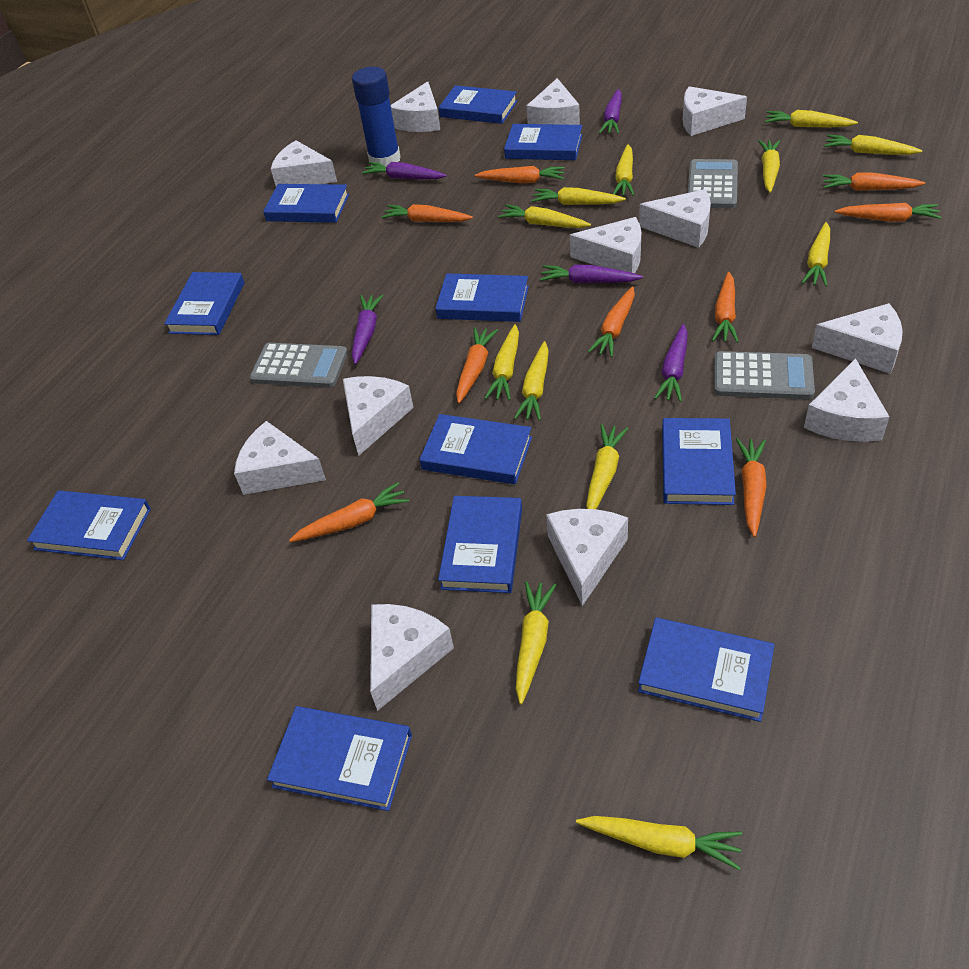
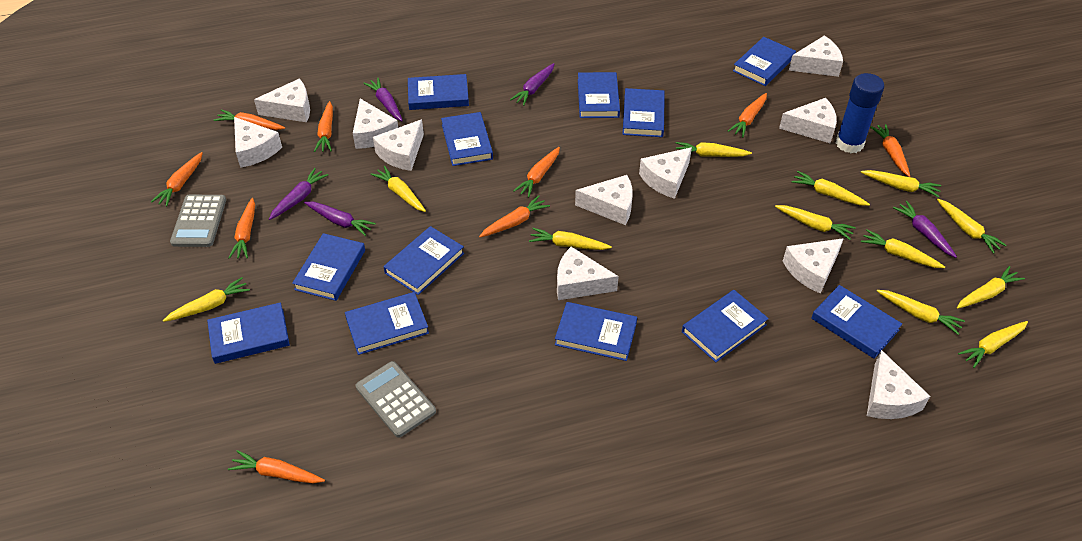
blue book: [27,490,151,560] [164,272,244,335] [263,184,349,223] [267,706,412,811] [419,414,532,484] [435,273,529,322] [438,496,522,593] [439,85,517,124] [504,124,582,160] [638,618,775,722] [662,418,736,505] = 11 -> [207,302,290,364] [292,233,365,301] [345,292,429,355] [383,226,464,295] [408,74,469,110] [441,112,493,166] [555,302,637,361] [578,72,620,118] [622,88,665,137] [682,290,769,362] [733,37,796,86] [811,285,902,359] = 12
grey calculator: [250,343,348,388] [688,159,738,208] [714,351,815,399] = 3 -> [170,195,226,247] [356,361,436,438] = 2
white cheese: [234,421,326,495] [271,140,337,186] [343,376,414,456] [370,604,454,711] [391,81,440,132] [527,78,580,125] [546,509,628,606] [570,217,641,273] [639,189,711,248] [683,86,747,136] [804,358,889,442] [812,303,903,374] = 12 -> [234,117,282,168] [254,78,310,122] [353,99,398,149] [373,119,424,171] [557,247,619,300] [575,175,633,225] [639,147,692,199] [779,98,837,144] [783,238,844,294] [789,35,843,77] [867,350,930,419] = 11

